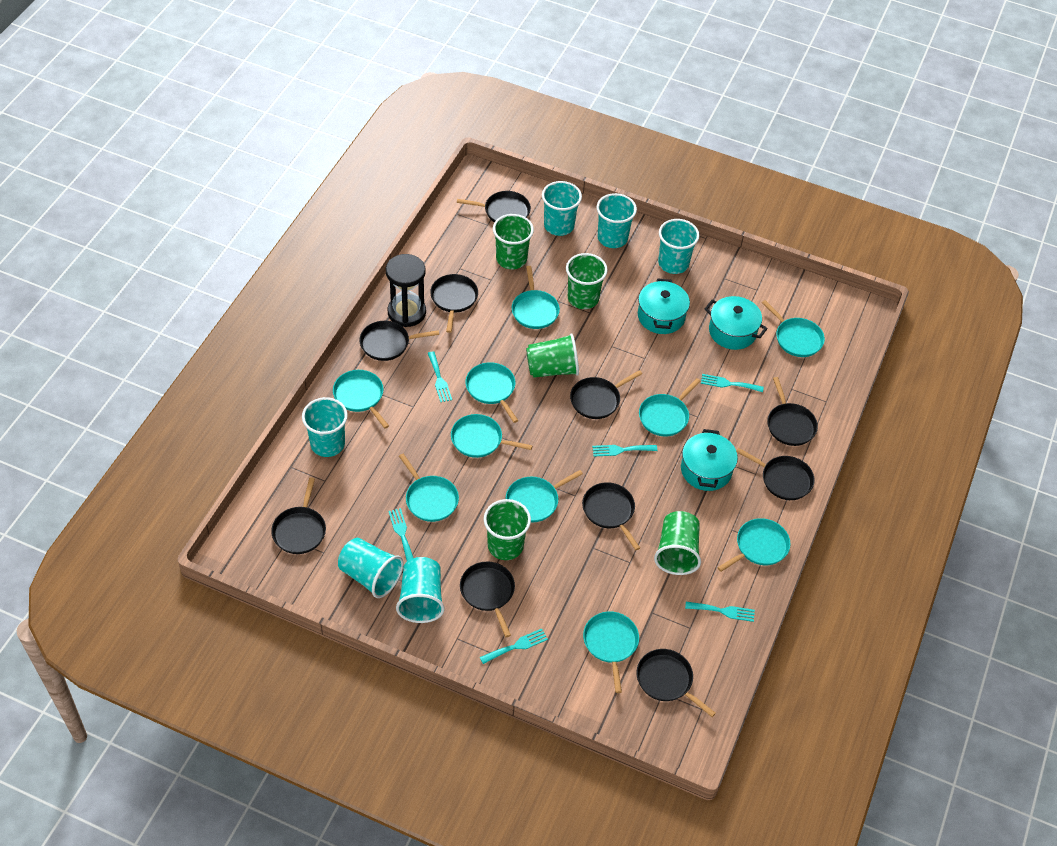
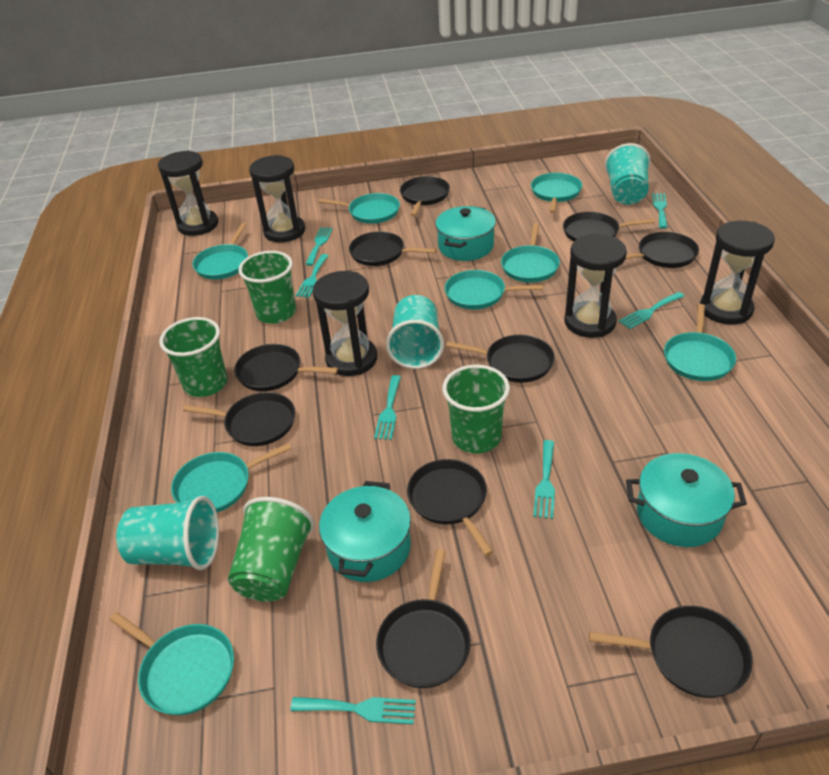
black hourglass: [386,254,426,327] = 1 -> [158,151,218,236] [249,155,305,242] [313,271,377,376] [564,234,627,338] [700,221,775,325] = 5
green cup: [484,499,531,560] [493,214,534,269] [526,333,579,378] [566,253,608,309] [654,511,701,575] = 5 -> [159,317,227,397] [228,497,314,602] [238,251,296,324] [442,365,510,453] = 4
turquoise cup: [302,397,348,457] [338,538,404,598] [396,557,444,623] [542,181,582,236] [597,193,637,248] [658,219,699,274] = 6 -> [116,496,219,570] [386,295,444,369] [605,143,650,205] = 3
turquoise fork: [388,508,413,561] [428,351,452,402] [480,628,548,664] [592,445,657,456] [685,602,755,622] [701,374,764,392] = 6 -> [290,697,416,724] [296,254,329,298] [305,227,333,266] [374,375,401,440] [533,440,555,519] [619,292,685,329] [652,193,668,229] = 7
turquoise pan: [333,370,389,429] [399,454,459,522] [451,414,532,458] [465,362,518,423] [506,470,583,522] [512,266,560,329] [583,611,639,693] [639,378,701,436] [717,518,790,572] [762,300,825,357] = 10 -> [109,612,234,715] [171,443,292,512] [192,223,248,280] [318,193,400,224] [445,270,543,309] [501,223,560,283] [531,173,582,213] [664,304,736,381] = 8

